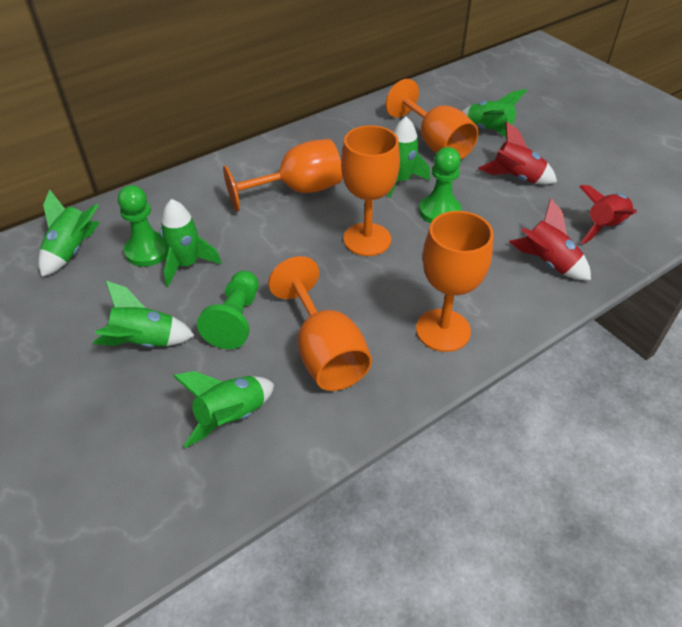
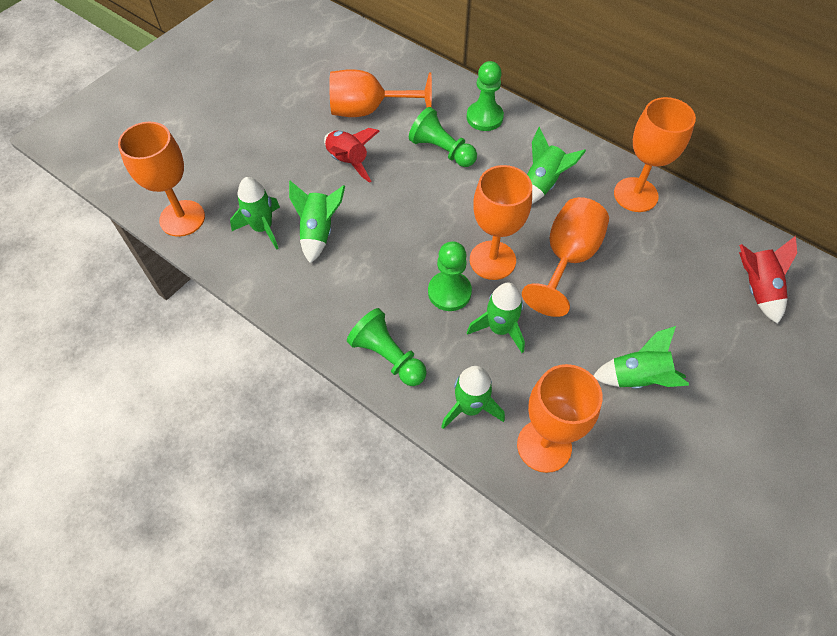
green pawn: [118,185,168,267] [197,271,259,349] [419,147,462,223] = 3 -> [347,308,427,386] [409,107,477,167] [428,242,472,311] [467,61,504,131] = 4
orange goblet: [223,139,342,212] [268,256,372,391] [341,125,400,256] [386,79,479,159] [416,211,494,352] = 5 -> [118,122,205,237] [329,69,432,117] [470,165,532,280] [517,364,603,473] [522,197,609,317] [614,97,696,212] = 6
red rocket: [478,121,557,185] [509,198,591,280] [579,185,637,244] = 3 -> [324,128,379,183] [739,236,797,324] = 2

